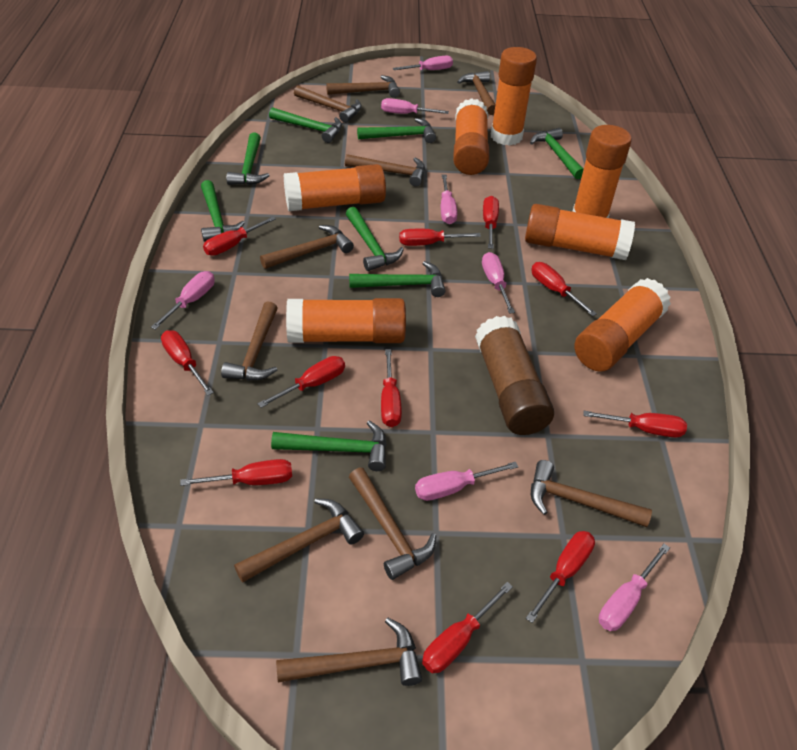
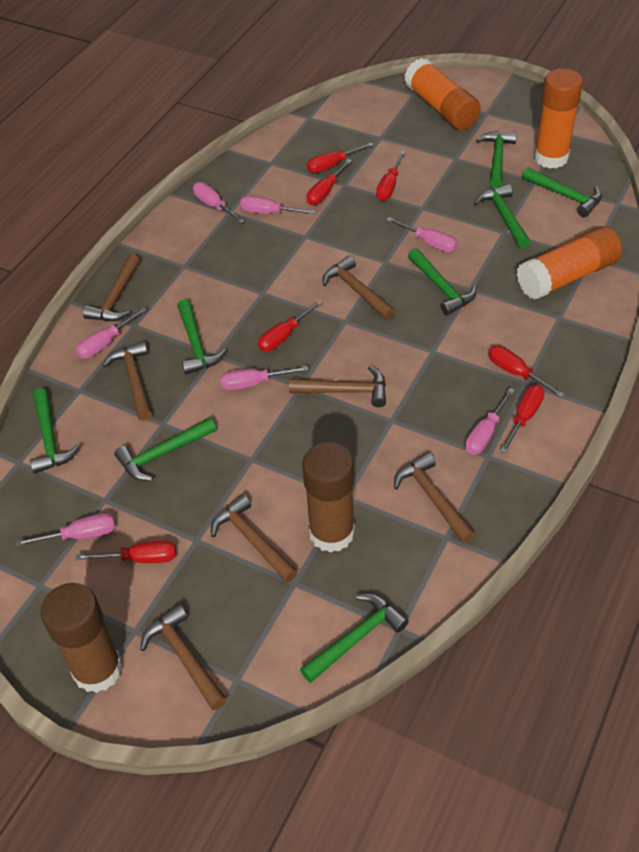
brown glue stick: [475,316,554,435] = 1 -> [40,583,123,693] [302,442,355,553] = 2
brown hammer: [221,301,278,381] [234,498,364,583] [260,225,354,269] [276,618,422,686] [294,86,362,123] [326,75,400,98] [345,154,425,187] [349,468,436,580] [457,71,496,115] [531,460,652,527] = 10 -> [83,254,140,321] [103,341,152,421] [140,604,227,710] [211,494,298,583] [289,366,386,407] [323,255,395,320] [394,452,475,543] = 7
orange glue stick: [283,164,386,211] [286,298,406,343] [453,98,489,175] [491,47,537,146] [525,204,635,260] [572,125,632,218] [574,278,671,372] = 7 -> [404,58,481,130] [516,226,622,300] [534,68,583,169] = 3
red screwdriver: [161,330,214,395] [180,459,292,486] [203,216,276,256] [258,356,345,408] [381,349,402,427] [399,229,481,246] [422,582,513,673] [483,196,499,249] [526,531,595,623] [531,262,597,316] [583,411,687,437] = 11 -> [75,540,176,563] [258,300,323,351] [306,159,352,205] [307,143,373,173] [376,151,406,201] [489,346,565,398] [500,385,545,454] = 7

